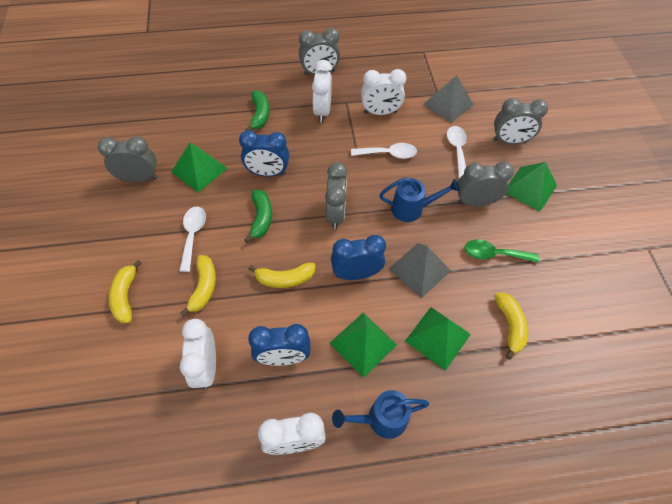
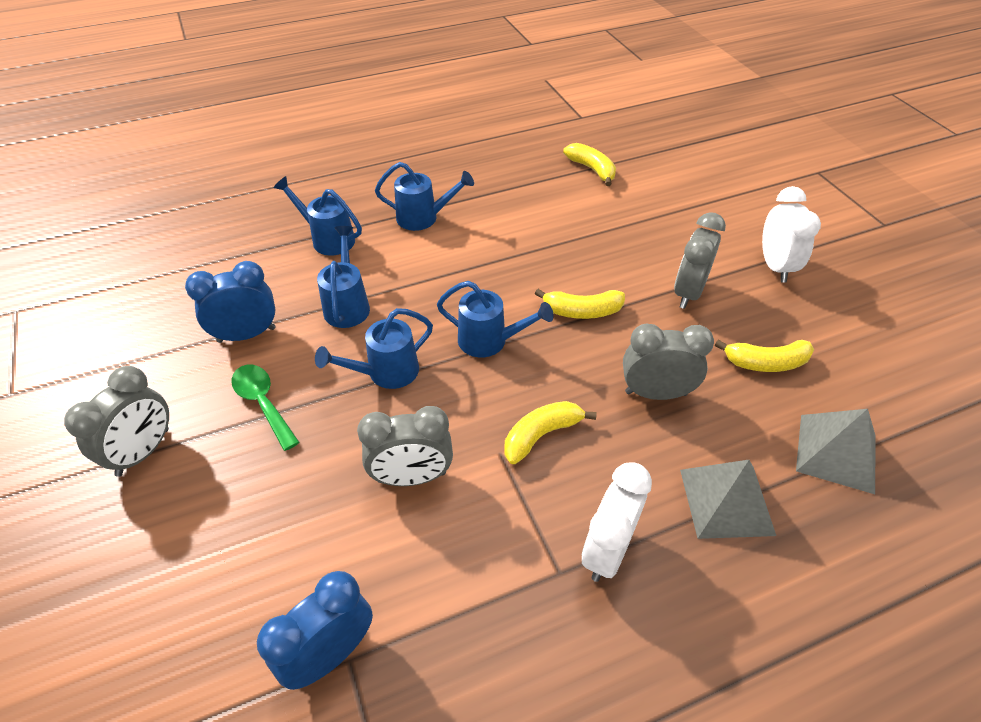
blue clock: [239,130,289,176] [248,324,311,366] [331,235,386,280] = 3 -> [185,261,276,343] [257,571,373,690] = 2
blue watering can: [332,390,429,439] [379,177,460,222] = 2 -> [274,176,362,256] [315,308,433,389] [317,226,370,328] [375,162,474,231] [437,281,554,358] = 5
green banana: [245,90,270,131] [245,190,272,243] = 2 -> none = 0
green pyramid: [171,143,228,193] [330,313,397,378] [405,307,471,371] [506,162,557,212] = 4 -> none = 0
grey clock: [98,136,158,182] [299,28,340,75] [325,163,348,229] [457,162,514,207] [493,98,548,144] = 5 -> [64,366,169,477] [357,406,453,486] [623,323,714,400] [674,212,726,309] = 4
white clock: [180,319,216,389] [258,413,326,455] [312,60,332,122] [361,69,406,115] = 4 -> [582,462,652,582] [762,186,821,283] = 2
white spoon: [179,207,206,272] [351,143,417,159] [447,126,467,178] = 3 -> none = 0

